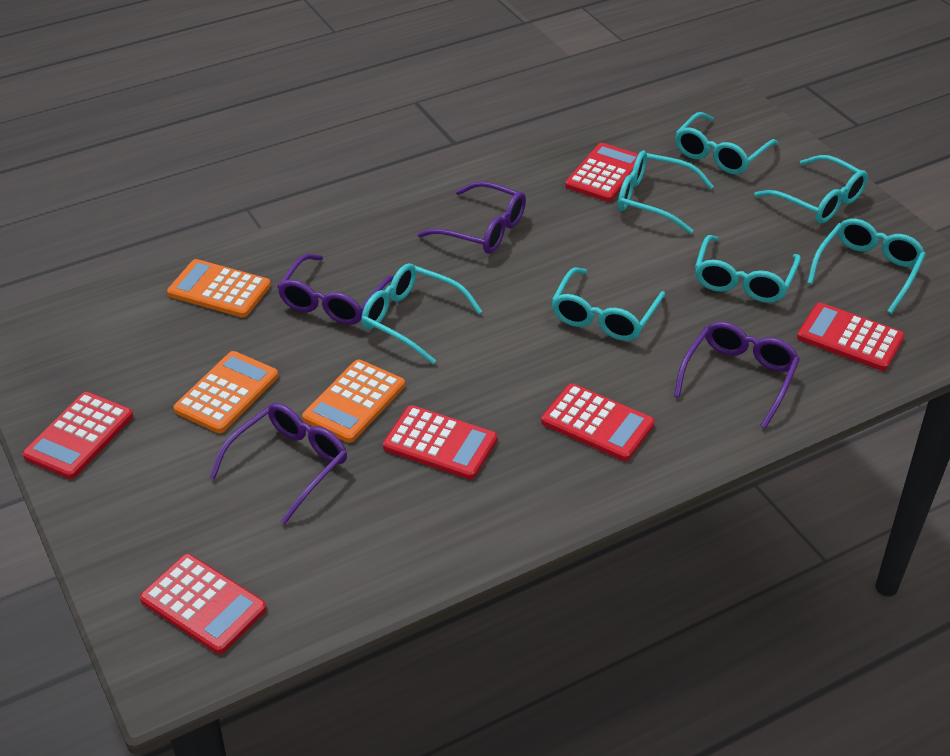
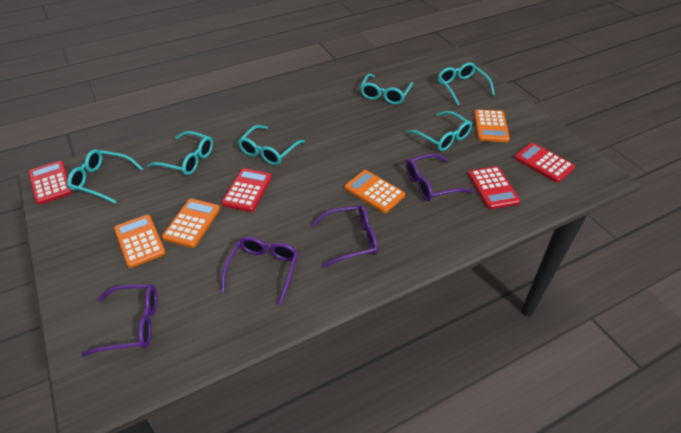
orange calculator: [167,259,271,317] [174,351,278,433] [302,360,405,443] = 3 -> [114,215,166,268] [162,199,220,248] [345,170,405,213] [474,110,510,142] = 4
red calculator: [22,392,133,479] [140,554,267,654] [383,405,497,479] [541,384,655,461] [565,143,638,202] [797,303,904,371] = 6 -> [28,161,73,205] [221,168,272,212] [468,166,520,209] [515,143,575,183] = 4
turquoise glasses: [361,263,482,364] [551,268,665,341] [618,150,714,234] [675,112,778,174] [695,235,801,303] [754,155,868,223] [807,218,926,314] = 7 -> [67,149,143,203] [147,131,213,175] [238,125,305,165] [360,74,413,105] [406,111,472,151] [438,62,495,105] = 6

